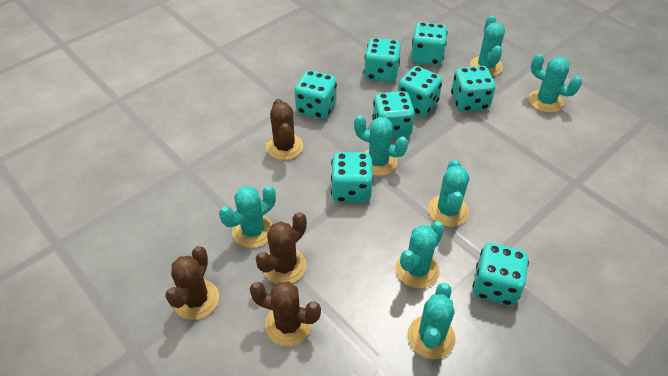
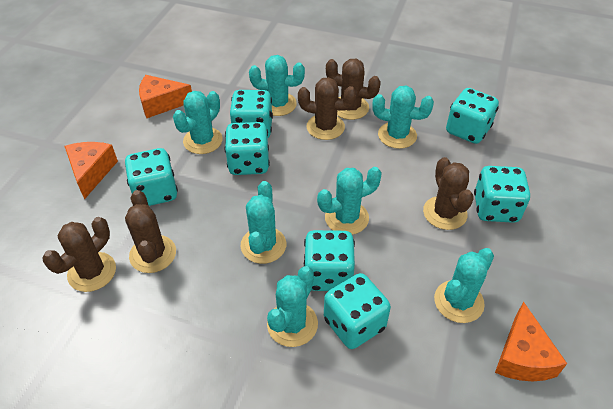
brown cactus: [165,246,219,320] [250,281,321,346] [256,212,307,284] [266,99,303,160] = 4 -> [42,217,116,292] [125,190,176,273] [298,77,357,140] [326,59,381,120] [423,157,474,230] = 5
orange cheese: none = 0 -> [64,142,118,200] [139,75,192,118] [495,302,567,381] = 3
turquoise dice: [295,70,337,119] [331,152,373,202] [364,38,401,82] [372,91,415,138] [398,66,442,116] [411,22,447,65] [451,66,495,112] [472,243,529,306] = 8 -> [125,148,178,206] [225,122,270,175] [230,90,273,138] [304,230,355,291] [324,273,391,349] [446,88,499,144] [474,166,530,223] = 7

